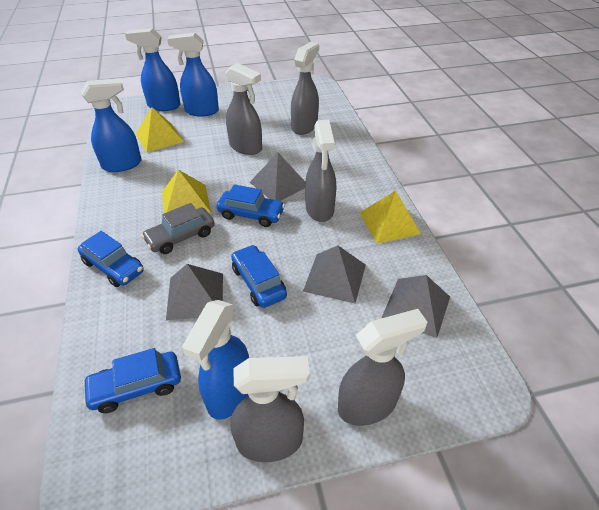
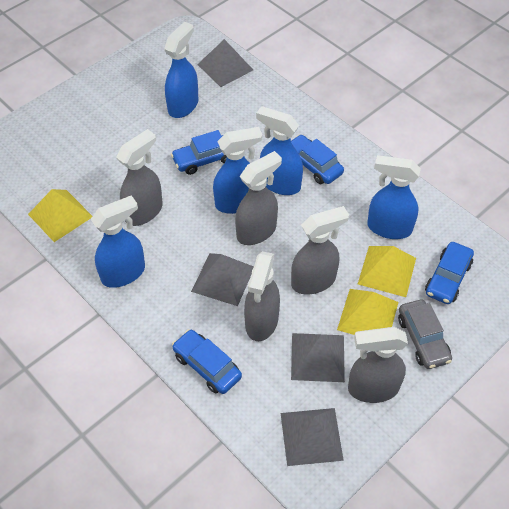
blue spray bottle: [81,79,141,172] [125,28,181,111] [167,33,219,117] [182,300,249,420] = 4 -> [91,195,145,288] [164,22,199,118] [213,127,262,214] [256,106,303,195] [367,155,421,239] = 5

